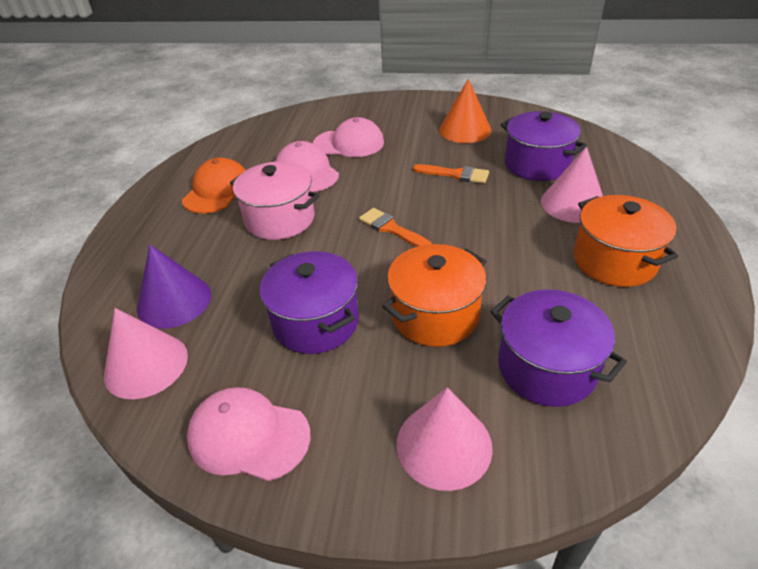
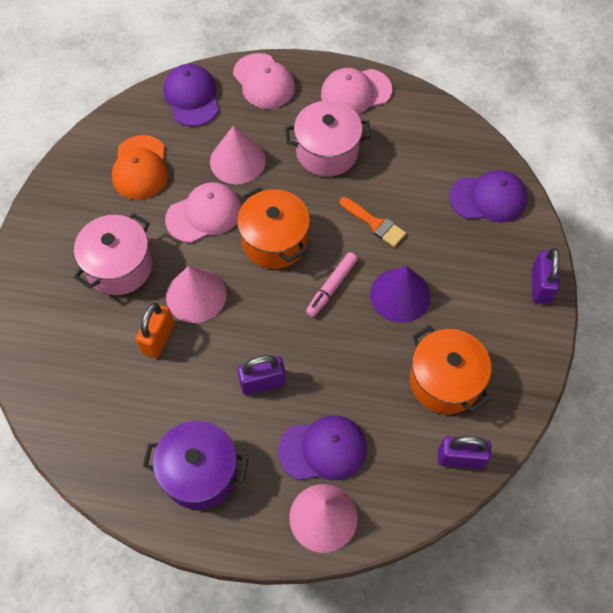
orange brush: [359,208,432,247] [413,164,489,183] = 2 -> [340,197,406,247] = 1
orange cone: [439,79,491,143] = 1 -> none = 0
orange padlock: none = 0 -> [136,302,174,358] = 1
pink marker: none = 0 -> [306,252,358,317] = 1
pink pot: [230,161,319,240] = 1 -> [74,213,152,295] [285,101,371,177] = 2
purple cap: none = 0 -> [164,64,219,127] [278,415,367,480] [449,170,527,223] = 3
purple padlock: none = 0 -> [237,355,286,395] [438,436,491,469] [532,248,560,304] = 3
purple pot: [260,251,359,354] [490,290,627,407] [501,111,587,181] = 3 -> [143,420,248,510] = 1

